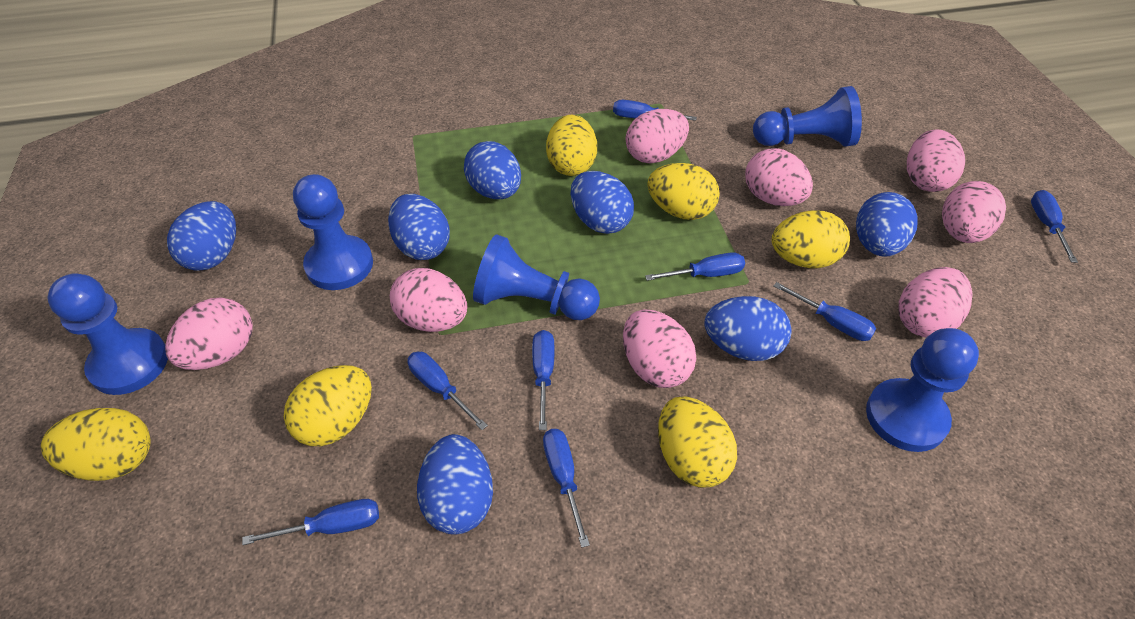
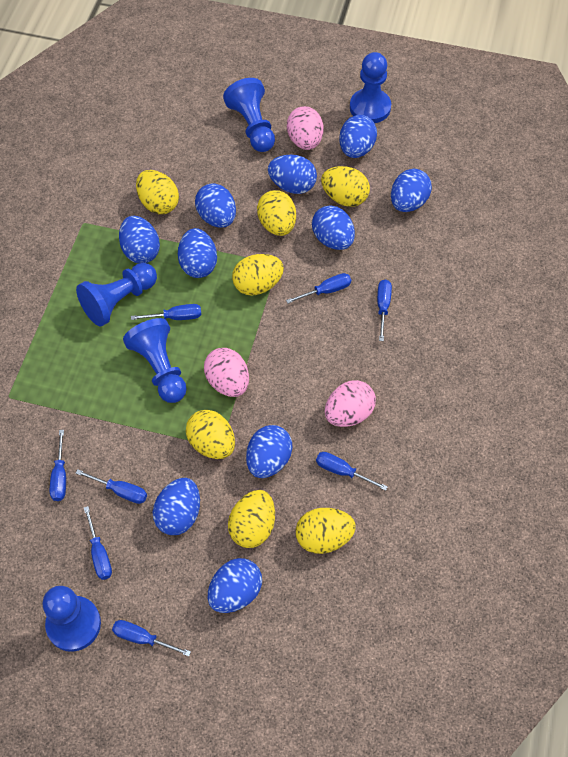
blue egg: [167,201,236,271] [388,194,450,260] [417,434,493,535] [464,141,521,199] [571,171,634,234] [704,296,792,361] [856,192,918,257] = 7 -> [119,216,160,264] [153,478,200,535] [178,228,217,278] [195,183,236,228] [208,558,262,613] [246,425,292,478] [268,155,317,194] [312,205,355,250] [339,115,377,158] [391,169,432,212] = 10
pink egg: [165,297,253,370] [390,268,467,332] [623,309,696,388] [626,109,689,163] [745,148,813,206] [899,267,973,338] [907,130,965,192] [942,181,1006,243] = 8 -> [204,348,249,397] [287,106,323,150] [325,380,376,427] = 3
yellow egg: [41,408,151,481] [284,365,372,446] [546,115,597,176] [647,163,720,220] [658,397,737,488] [772,210,850,268] = 6 -> [136,170,179,214] [186,410,235,459] [228,490,275,548] [232,254,284,296] [257,190,296,236] [296,508,356,554] [321,166,370,207] = 7

